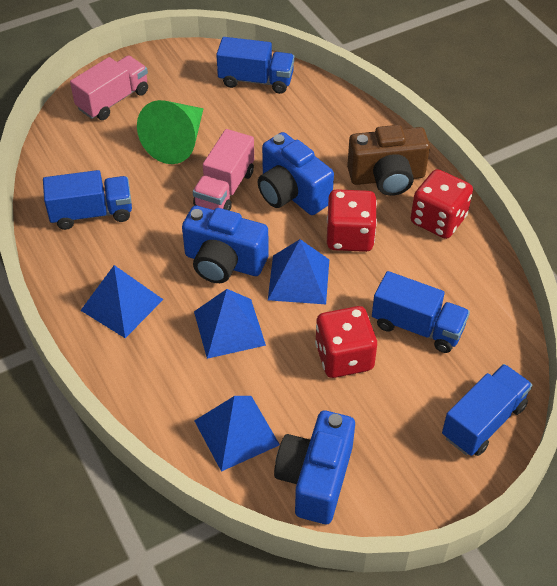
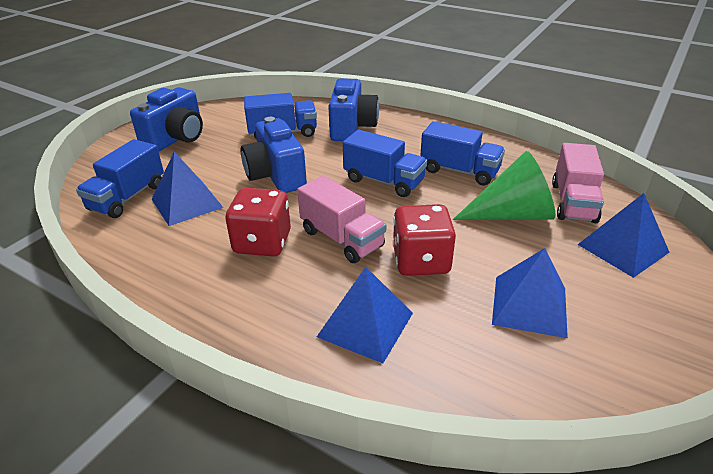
brown camera: [347,125,430,196] = 1 -> none = 0
red dice: [315,306,377,378] [327,189,377,252] [411,169,473,239] = 3 -> [225,188,291,257] [393,204,456,276] = 2

